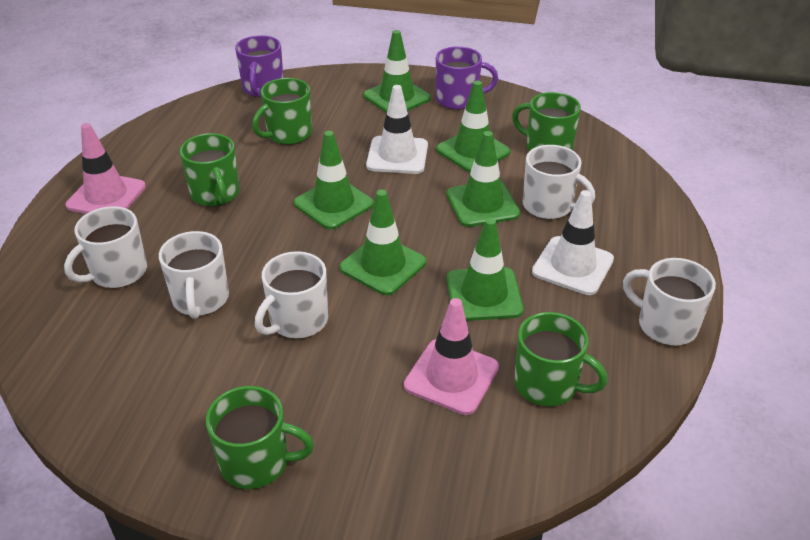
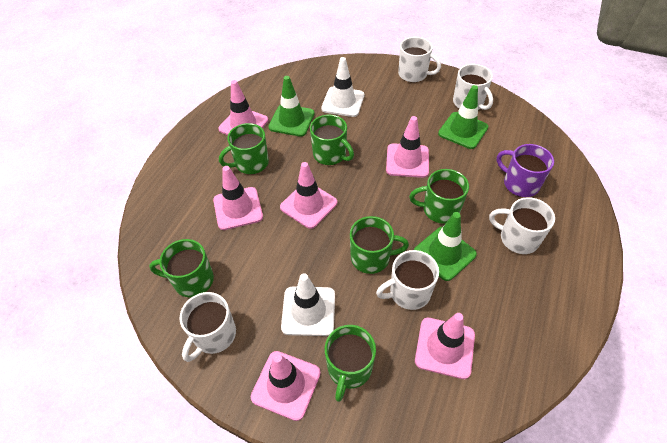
green mug: [179,133,240,207] [206,386,314,489] [252,78,312,145] [512,92,581,151] [514,312,608,406] = 5 -> [149,239,214,297] [219,123,269,174] [310,114,354,165] [325,325,376,402] [350,216,409,274] [409,169,469,224] = 6
green traffic cone: [294,131,374,230] [340,190,426,295] [363,30,431,113] [436,80,510,172] [447,131,520,227] [447,218,523,321] = 6 -> [268,76,315,137] [414,212,477,281] [438,85,489,149] = 3
pink traffic cone: [65,123,146,214] [404,298,499,415] = 2 -> [213,166,263,230] [218,80,268,135] [251,351,321,421] [280,162,337,229] [386,116,429,178] [415,313,475,379] = 6
purple mug: [235,35,283,97] [436,46,498,110] = 2 -> [496,144,554,197] = 1

